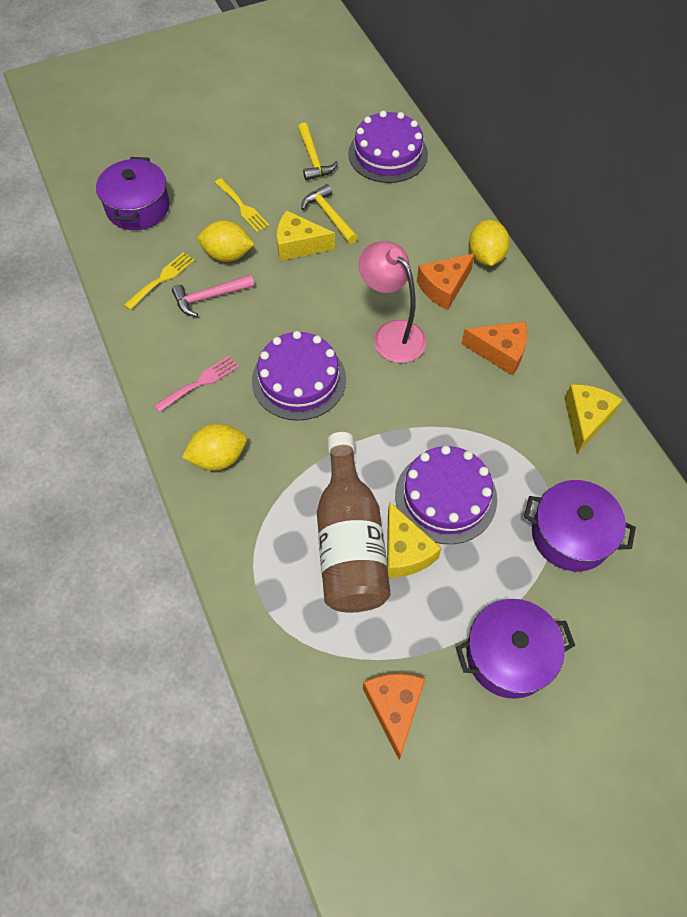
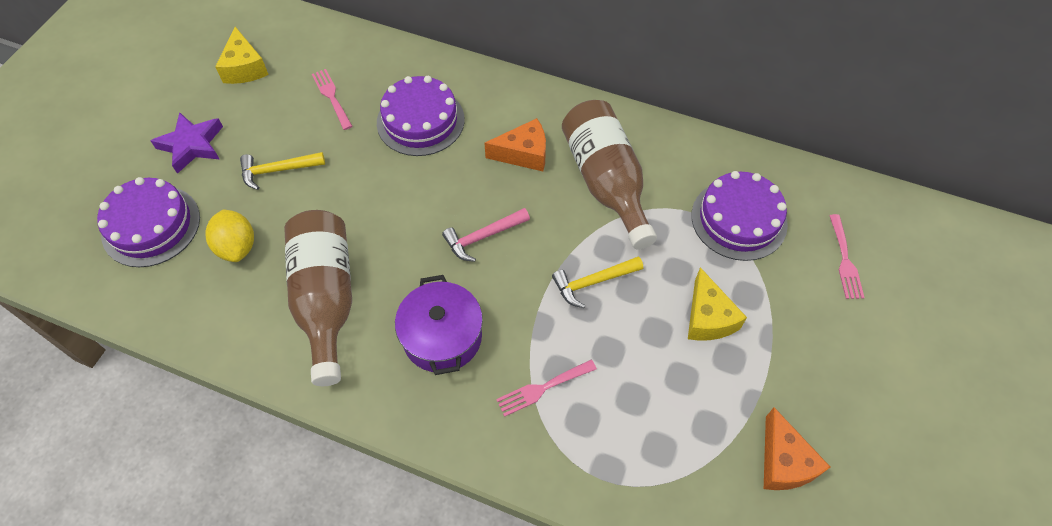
brown bottle: [317,432,391,613] = 1 -> [284,210,352,386] [562,100,657,250] = 2
orange cheese: [363,673,426,759] [417,253,475,310] [461,322,527,376] = 3 -> [485,118,546,171] [764,407,830,490] = 2
pink fork: [154,356,239,412] = 1 -> [312,69,352,130] [496,360,597,417] [829,214,865,299] = 3
pink lamp: [359,241,426,363] = 1 -> none = 0
purple pot: [96,157,170,230] [456,599,575,699] [524,480,636,572] = 3 -> [395,275,483,375] = 1
purple star: none = 0 -> [151,112,223,174] = 1
yellow cheese: [277,210,335,261] [387,501,442,578] [564,384,623,453] = 3 -> [215,27,269,84] [688,267,747,341] = 2
yellow fork: [124,252,195,310] [215,178,270,233] = 2 -> none = 0
yellow lemon: [182,424,247,470] [198,220,255,262] [469,219,510,266] = 3 -> [205,210,254,262] = 1

